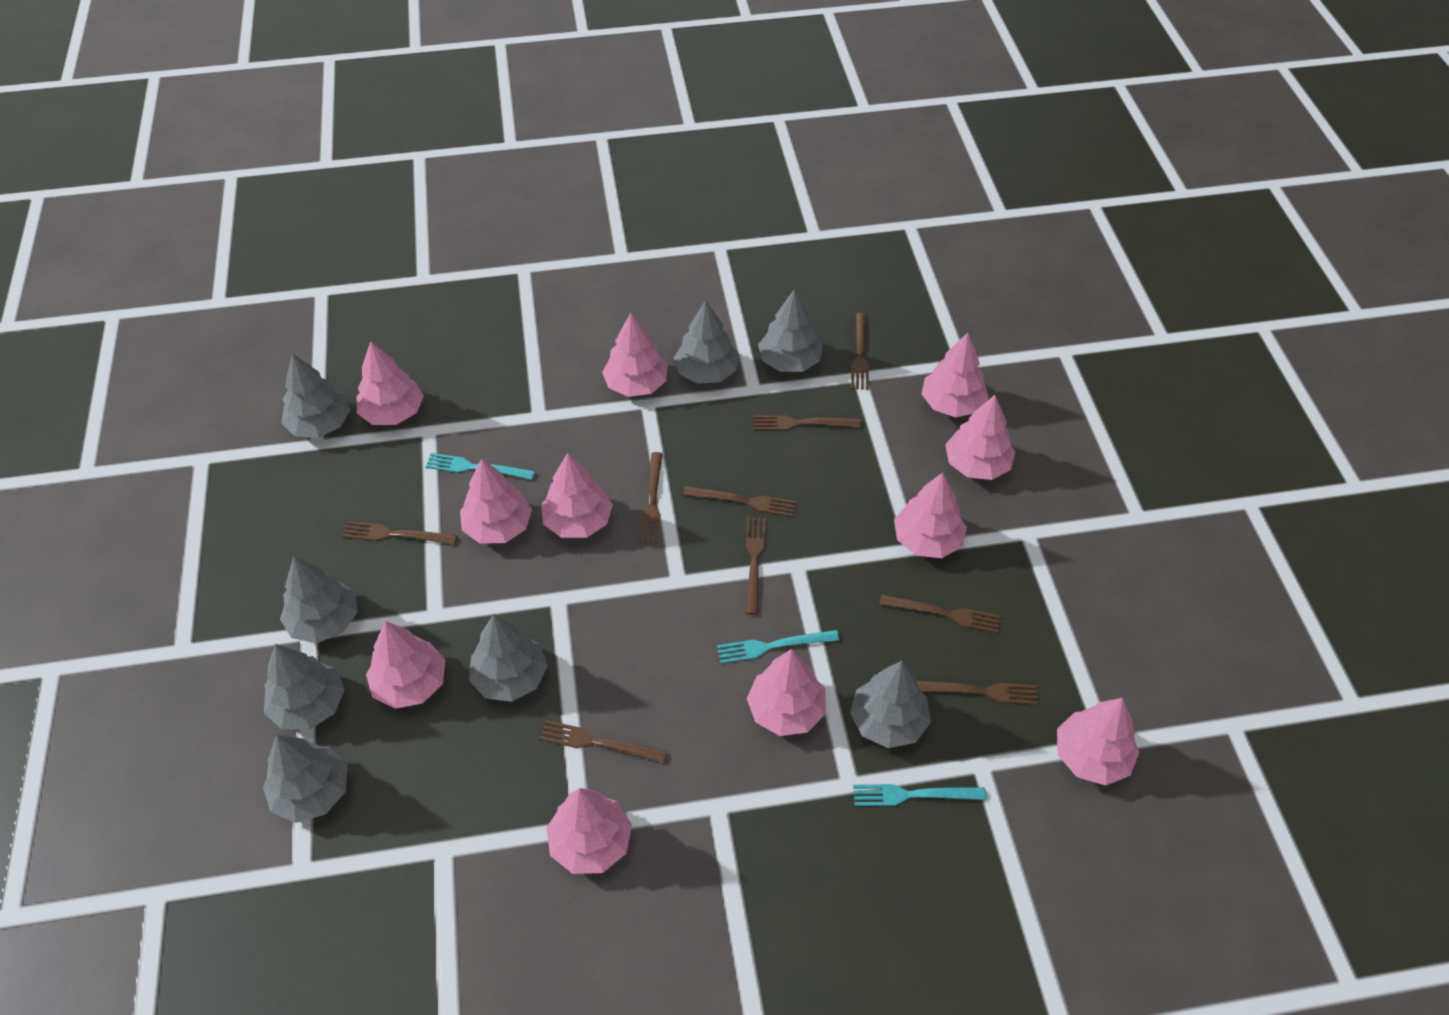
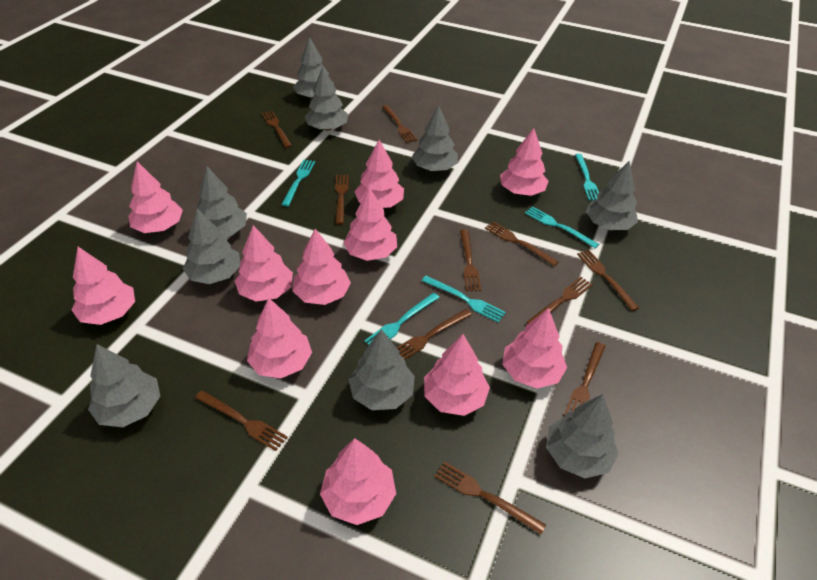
brown fork: [342,521,458,545] [539,720,667,763] [638,452,663,544] [683,486,796,517] [746,517,766,615] [754,415,861,430] [851,313,869,390] [879,594,1000,633] [917,681,1038,705] = 9 -> [195,390,288,451] [262,111,292,148] [335,175,349,224] [382,105,417,143] [396,309,472,360] [434,461,546,535] [460,230,481,291] [485,221,559,266] [526,277,593,324] [564,342,605,416] [577,250,639,311] = 11
grey tree: [263,735,348,823] [264,644,345,730] [280,556,358,643] [281,353,351,438] [469,615,548,702] [674,300,739,384] [758,289,823,372] [850,661,931,748] = 8 -> [88,344,160,427] [183,209,240,284] [197,166,247,237] [293,37,334,98] [305,67,348,131] [349,329,415,410] [412,105,458,171] [546,394,619,478] [586,161,638,230] = 9
turquoise fork: [425,453,535,480] [717,630,839,664] [853,784,987,806] = 3 -> [281,160,315,206] [364,293,440,345] [422,276,506,322] [525,206,599,248] [575,154,599,201] = 5

